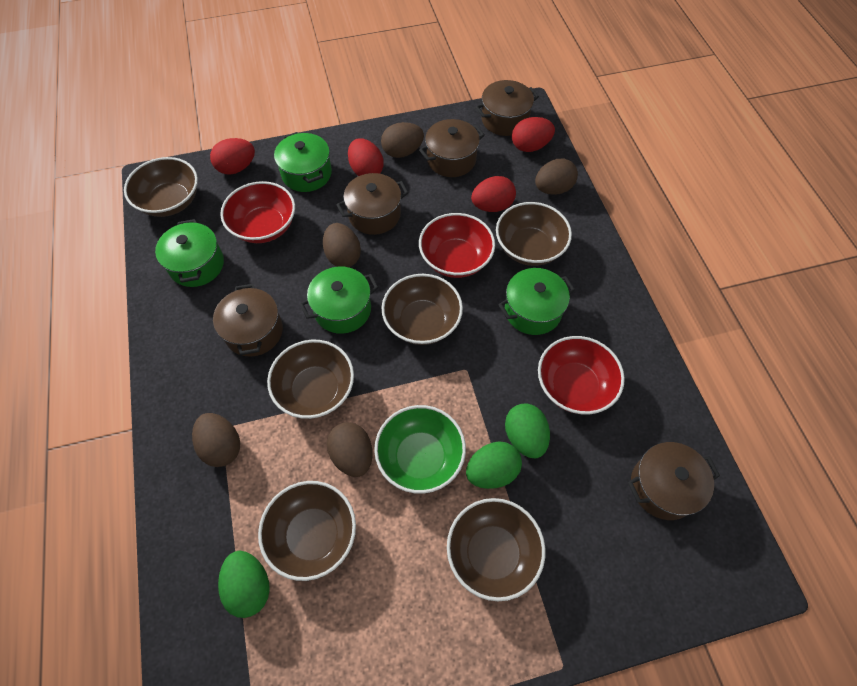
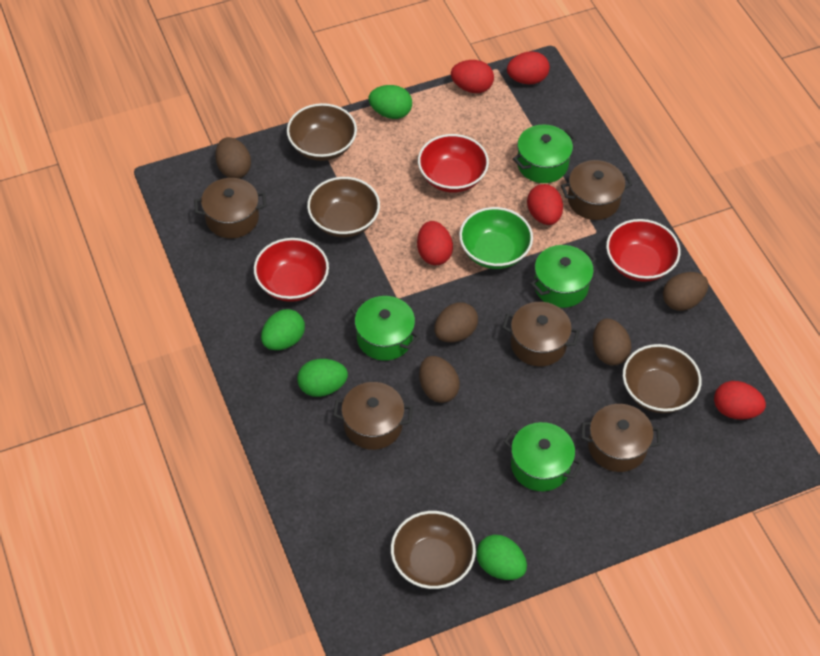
brown bowl: [124,157,198,217] [258,481,356,581] [267,340,354,419] [382,274,463,345] [447,498,545,602] [496,202,572,266] = 6 -> [287,103,357,161] [307,177,380,237] [391,511,476,589] [623,344,701,413] = 4
green egg: [218,551,270,618] [466,441,522,489] [505,403,550,458] = 3 -> [261,309,305,350] [297,359,348,397] [369,85,412,119] [476,535,527,580] = 4
red egg: [210,138,255,175] [348,138,384,176] [471,176,516,212] [512,117,555,152] = 4 -> [417,221,453,265] [451,60,494,93] [507,51,550,84] [527,184,563,225] [714,381,766,420] = 5

